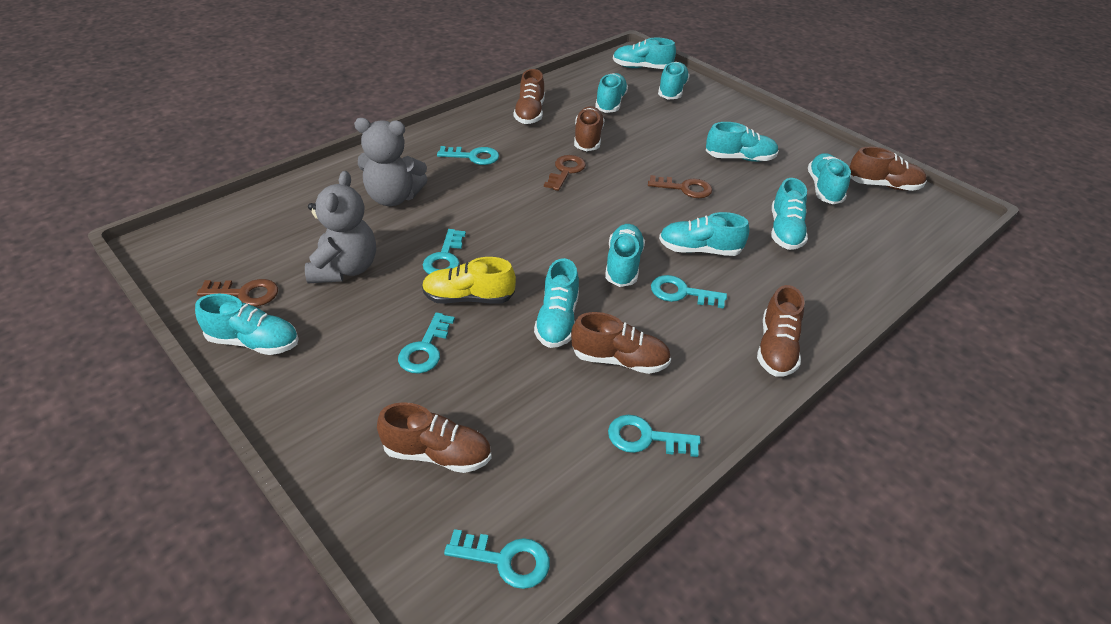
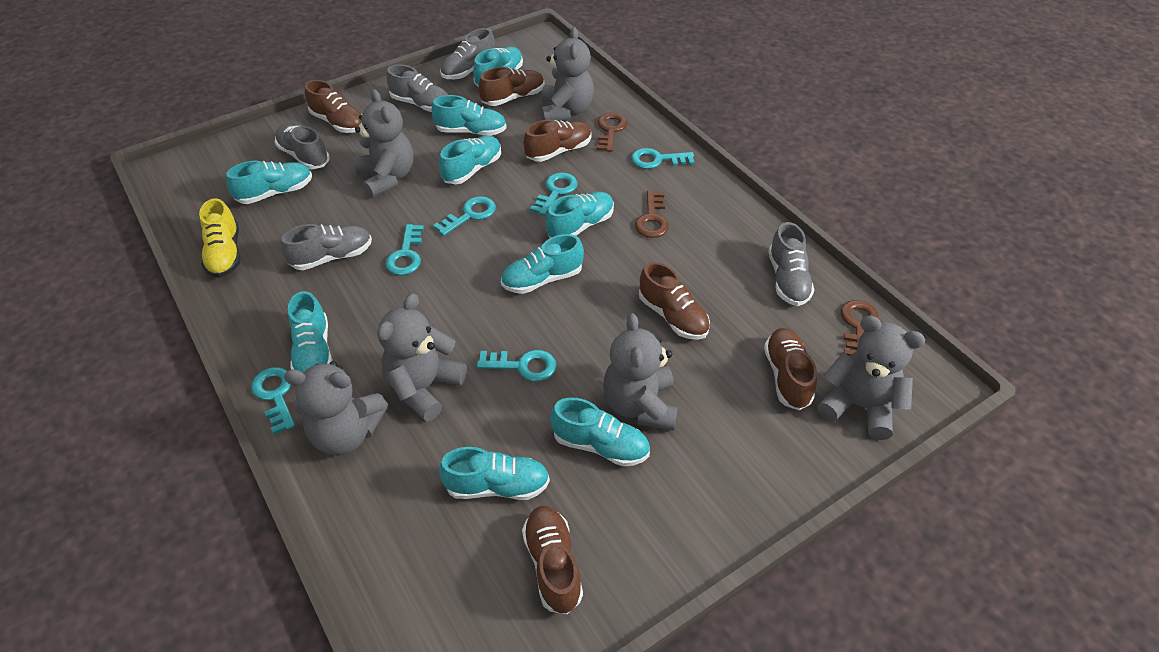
grey shoe: none = 0 -> [275,124,330,169] [281,224,372,270] [386,64,448,112] [440,28,495,79] [768,222,814,306] = 5
grey teddy bear: [305,171,376,283] [354,118,428,206] = 2 -> [284,361,388,455] [354,89,414,198] [377,293,467,422] [541,27,594,121] [603,313,678,431] [817,316,925,440] = 6
turquoise shoe: [195,294,299,355] [534,258,579,348] [595,73,628,113] [605,224,645,287] [613,37,676,69] [658,62,690,100] [659,212,749,256] [706,122,779,162] [771,178,808,250] [808,153,851,204] = 10 -> [226,161,312,204] [288,291,332,373] [432,95,507,136] [439,136,501,184] [439,447,550,500] [473,47,523,87] [501,234,584,294] [546,191,614,238] [550,398,650,467] = 9

